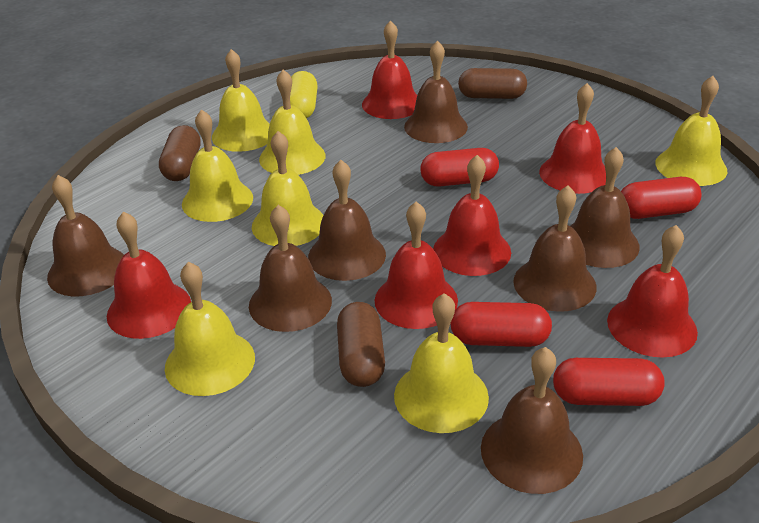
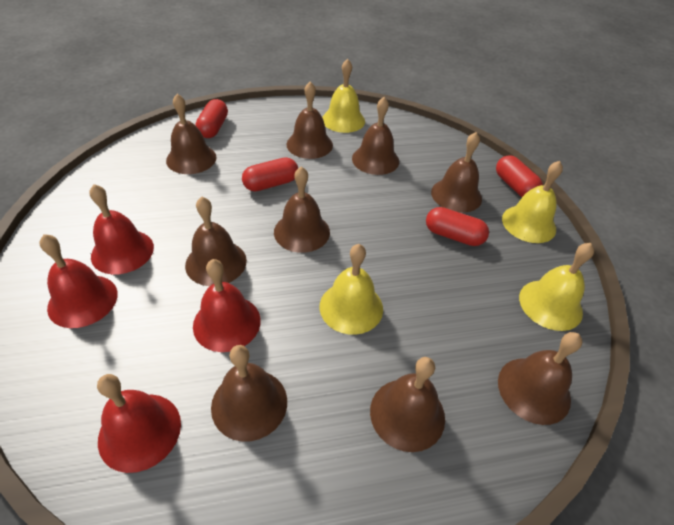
brown bell: [47,175,124,296] [249,205,332,332] [308,160,386,281] [404,41,468,143] [481,347,583,494] [513,185,597,312] [570,147,640,268] = 7 -> [166,94,216,174] [185,197,247,286] [211,345,287,442] [274,166,330,253] [286,82,333,159] [352,97,399,175] [370,357,445,452] [431,132,482,213] [498,332,582,425] = 9
brown capsule: [159,125,201,181] [337,302,385,387] [458,68,527,99] = 3 -> none = 0
red bell: [107,211,191,339] [362,20,417,119] [375,201,458,329] [433,155,511,276] [539,83,606,194] [607,225,698,358] = 6 -> [40,234,118,328] [90,184,154,274] [97,374,181,473] [193,259,261,352] = 4
yellow bell: [165,262,255,396] [182,109,253,222] [212,49,270,152] [252,131,323,246] [259,69,326,175] [394,293,489,433] [655,76,727,186] = 7 -> [319,244,383,335] [322,59,365,133] [502,161,563,243] [519,243,594,331] = 4
yellow capsule: [290,71,318,118] = 1 -> none = 0

